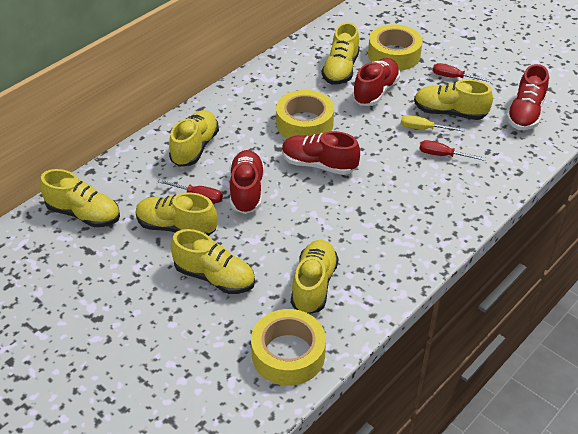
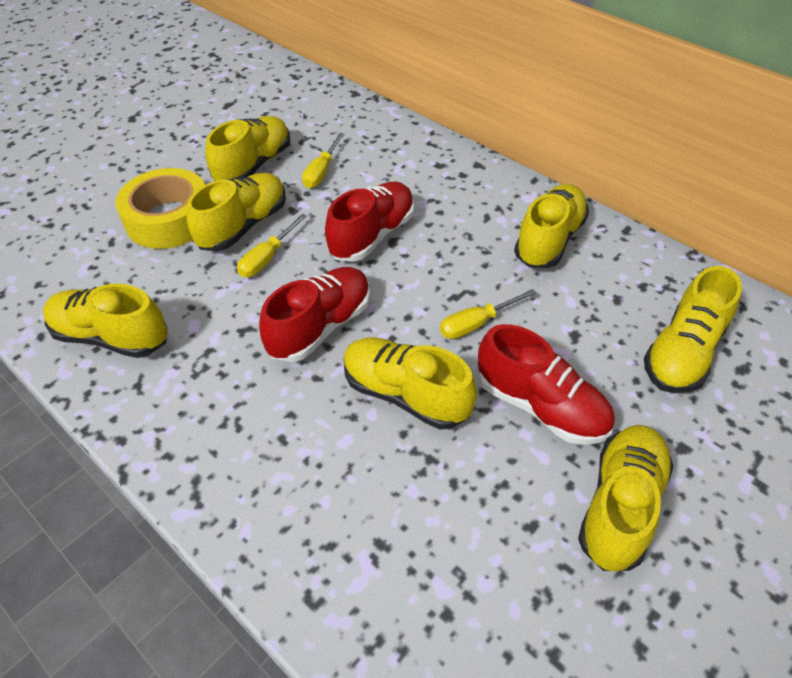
red screwdriver: [158,179,223,203] [419,140,486,161] [433,63,492,83] = 3 -> none = 0
red shoe: [230,150,264,214] [282,131,360,175] [352,58,400,106] [506,64,549,130] = 4 -> [259,267,370,362] [325,182,415,262] [478,324,615,445] = 3
yellow screwdriver: [401,115,465,132] = 1 -> [237,214,307,277] [302,133,344,188] [440,289,537,339] = 3
yellow tape: [251,309,326,386] [276,90,334,139] [368,24,423,71] = 3 -> [115,168,205,249] = 1

